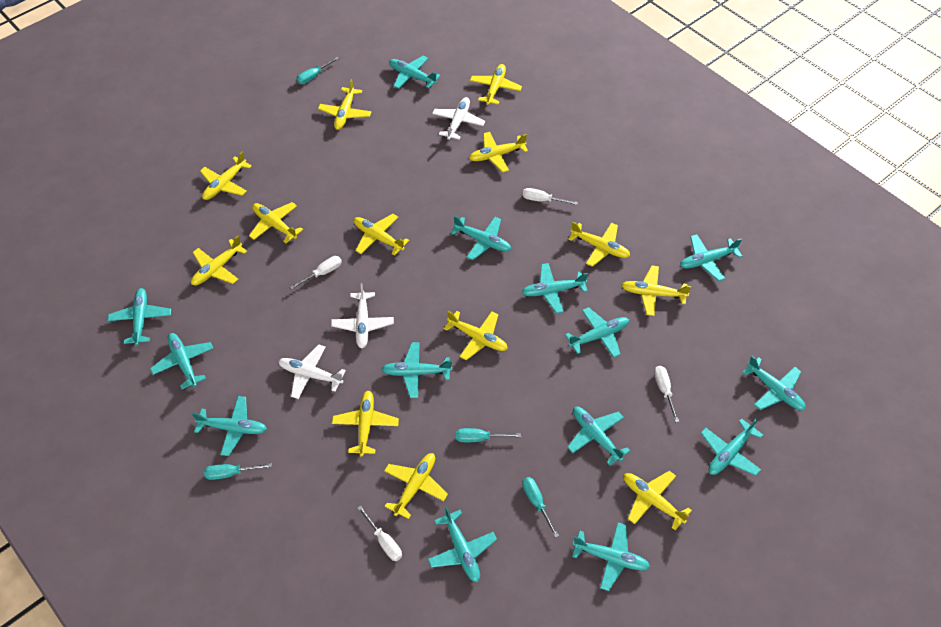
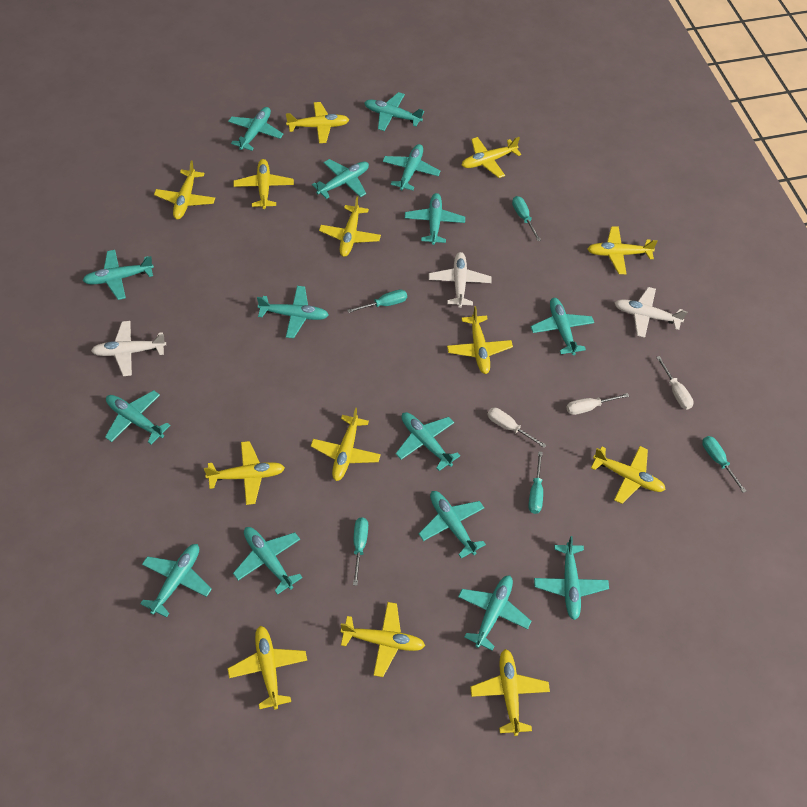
turquoise plane: [108,288,171,346] [150,333,213,389] [192,396,267,456] [381,342,452,398] [389,56,441,89] [428,506,497,582] [451,216,511,260] [521,263,588,313] [565,307,629,358] [567,407,630,466] [572,522,650,591] [680,234,742,281] [701,418,763,475] [742,356,806,410] = 14 -> [83,250,154,300] [105,390,171,444] [140,544,212,618] [228,107,283,151] [233,527,303,595] [257,286,329,338] [312,159,369,199] [364,92,424,131] [383,144,441,191] [396,412,461,471] [405,193,465,245] [419,491,486,558] [458,575,531,651] [531,298,594,355] [534,536,609,620] = 15
turquoise screwdriver: [204,463,272,480] [296,57,339,84] [456,428,521,442] [522,477,559,538] = 4 -> [347,290,407,313] [353,518,368,586] [512,196,541,241] [529,451,543,514] [702,436,747,493] = 5
white screwdriver: [290,256,342,289] [357,506,402,561] [523,188,578,205] [654,366,679,423] = 4 -> [487,408,546,448] [566,393,629,415] [656,356,694,409] = 3

